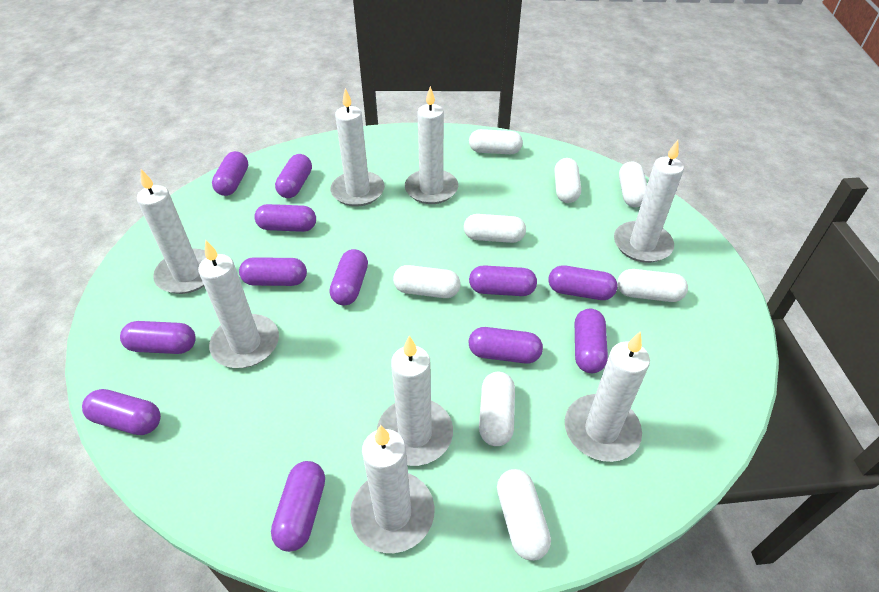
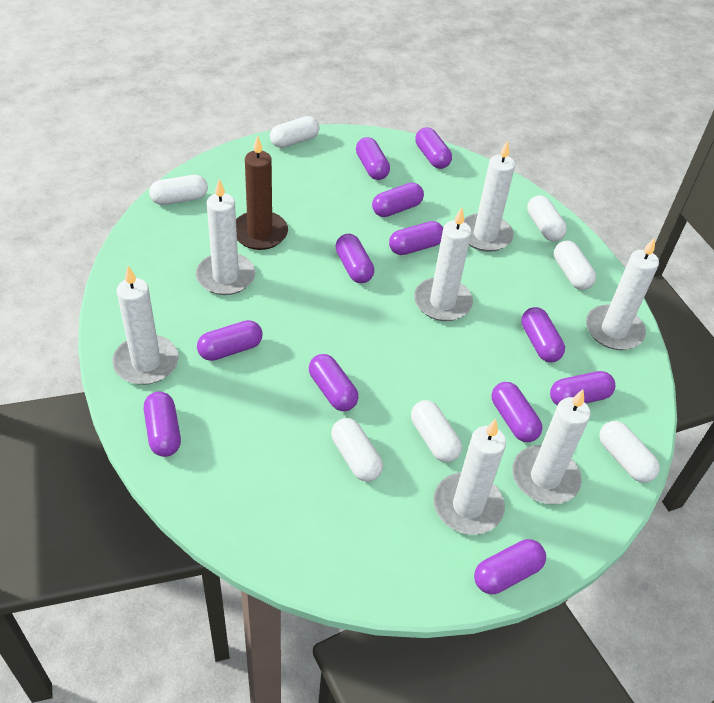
brown candle: none = 0 -> [236,135,288,250] = 1
white candle: [137,169,206,294] [198,240,279,368] [330,88,385,207] [350,425,435,553] [377,336,453,466] [405,86,458,204] [565,332,650,462] [614,140,684,263] = 8 -> [112,266,178,385] [196,179,255,295] [414,208,473,321] [434,419,506,535] [464,141,515,252] [513,390,591,504] [586,237,659,350] = 7
white capsule: [393,265,460,298] [464,214,526,243] [469,129,523,154] [479,372,515,446] [497,469,551,561] [554,158,581,203] [617,269,688,302] [619,161,647,207] = 8 -> [149,175,208,205] [270,116,319,148] [331,418,383,482] [411,400,462,462] [527,195,567,242] [554,240,596,290] [599,421,660,483] = 7

